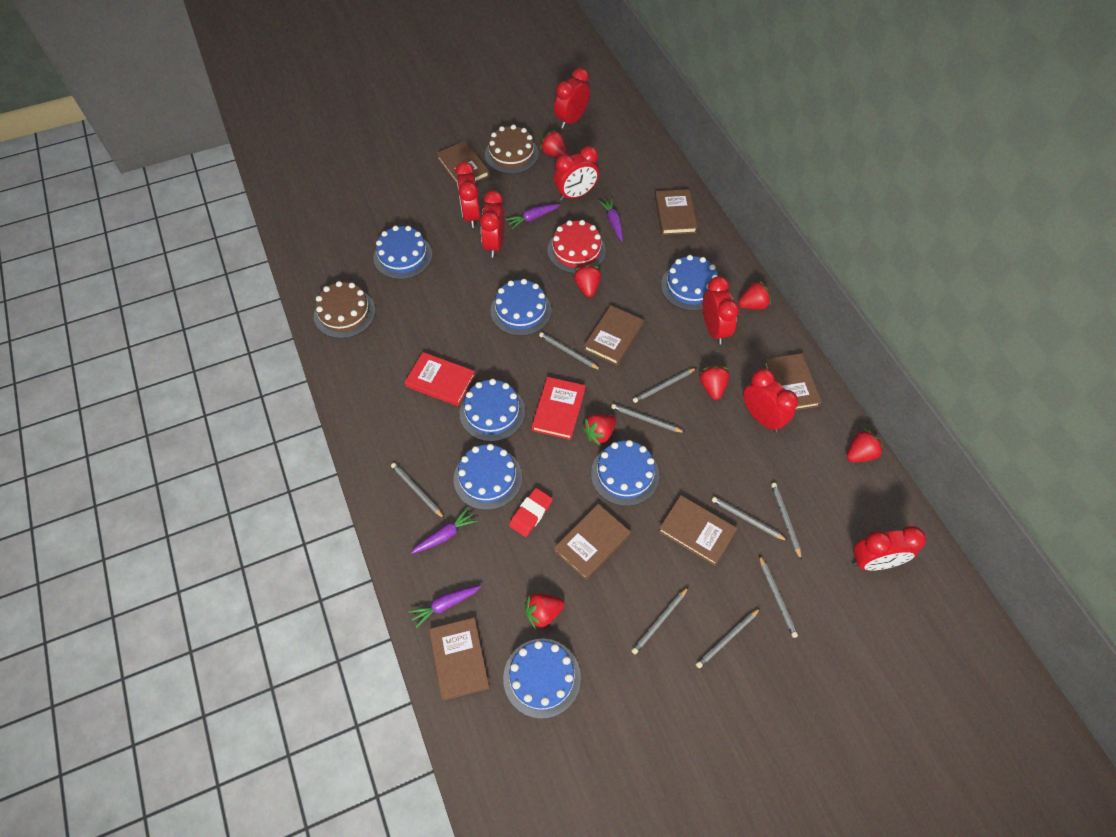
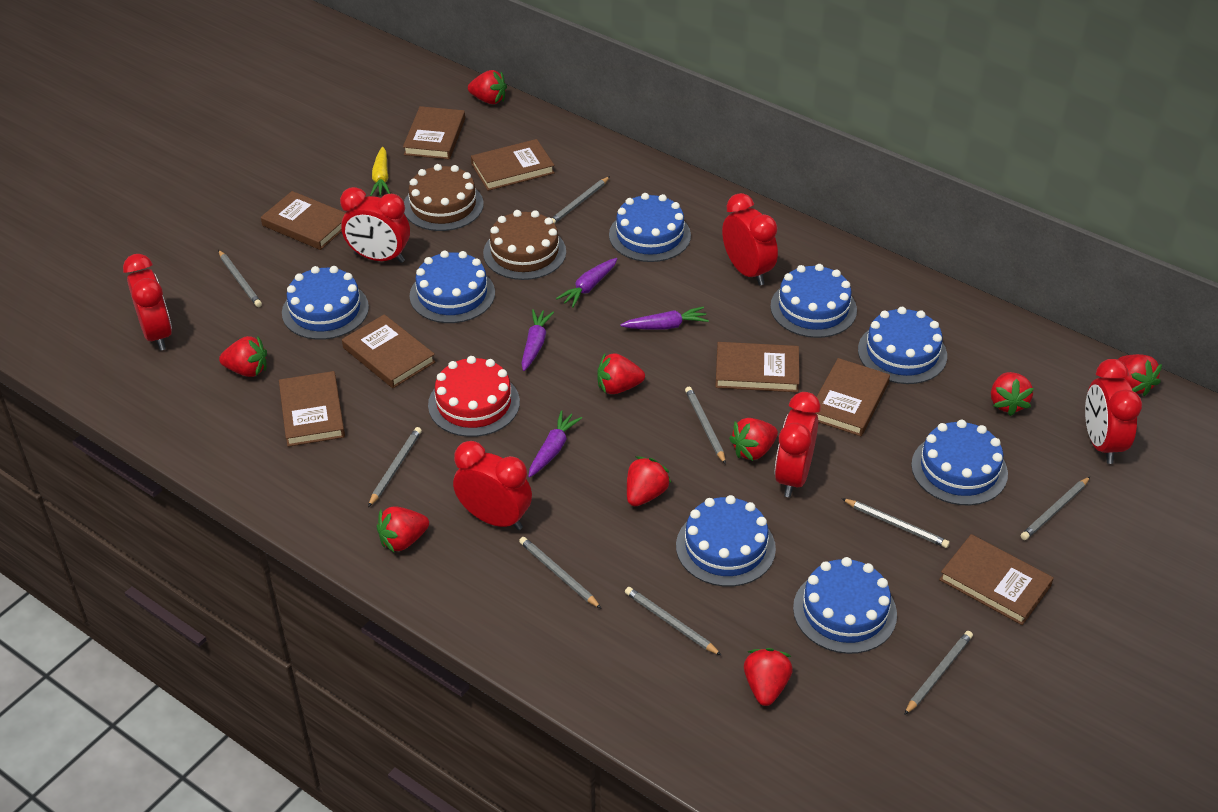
blue cake: [374,225,432,279] [454,444,522,510] [460,379,525,442] [491,279,552,336] [503,639,581,719] [591,440,659,506] [661,255,718,311] = 7 -> [282,266,369,340] [410,250,495,323] [609,193,691,262] [676,495,776,587] [770,264,857,338] [793,557,897,654] [858,307,947,384] [911,420,1008,505] = 8
brown book: [429,617,490,701] [436,141,490,184] [554,504,630,580] [584,305,644,366] [655,189,698,235] [658,495,737,566] [764,353,822,411] = 7 -> [261,191,345,250] [279,371,345,447] [342,314,435,388] [403,106,465,160] [471,139,555,191] [715,342,799,392] [816,358,890,436] [939,534,1054,625] = 8
red book: [405,352,475,406] [532,377,586,440] = 2 -> none = 0
red clock: [455,162,480,228] [480,191,505,258] [554,68,590,129] [554,146,599,201] [703,276,739,345] [743,369,798,432] [852,526,926,571] = 7 -> [123,254,172,351] [340,187,410,263] [453,441,532,530] [722,193,778,286] [775,392,821,497] [1085,359,1142,464] = 6
red eraser: [509,488,552,537] = 1 -> none = 0
red strawberry: [525,593,564,629] [540,130,568,157] [574,265,601,297] [582,414,616,445] [700,365,729,400] [738,280,771,310] [847,429,884,462] = 7 -> [219,336,267,377] [377,506,429,552] [468,70,507,104] [597,353,645,394] [627,456,671,506] [729,418,778,461] [744,648,793,706] [991,372,1034,416] [1118,354,1162,397] = 9
yellow carrot: none = 0 -> [370,147,390,196] = 1

